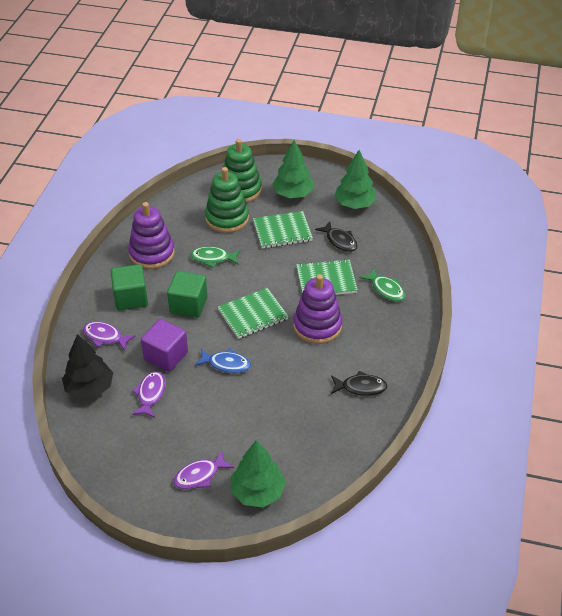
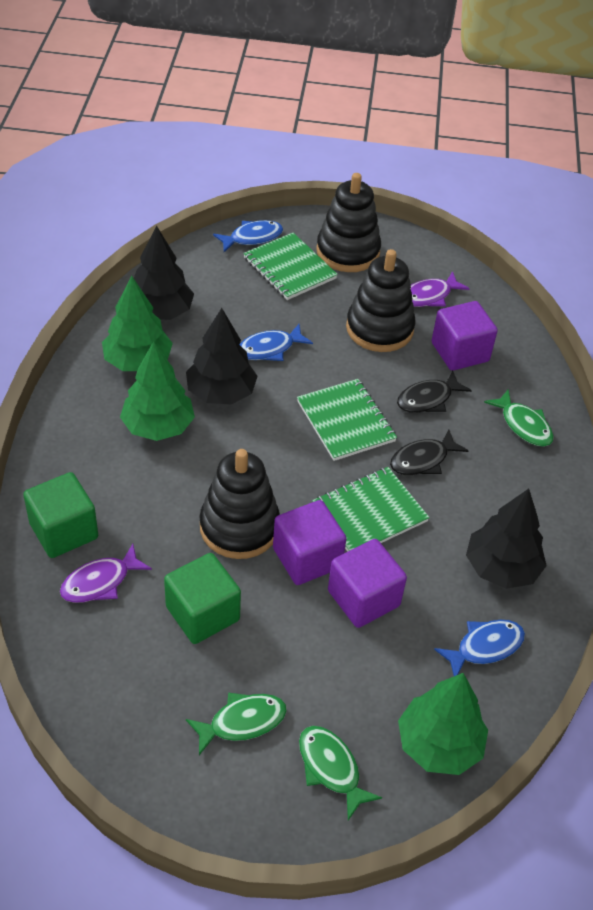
black stacking toy: none = 0 -> [199,449,280,559] [316,173,381,272] [346,249,416,352] = 3
black tree: [62,334,113,399] = 1 -> [134,226,194,320] [186,308,258,405] [466,489,547,589] = 3
blue fish: [195,348,251,373] = 1 -> [213,220,283,252] [240,324,313,361] [434,620,525,676] = 3
green fish: [190,247,241,268] [360,268,406,301] = 2 -> [186,692,287,755] [299,726,382,820] [484,389,554,447] = 3
green stacking toy: [205,167,249,233] [223,139,262,203] = 2 -> none = 0
purple cube: [141,319,188,372] = 1 -> [273,500,346,585] [328,539,407,628] [432,301,498,371] = 3
purple fish: [83,322,136,351] [132,371,166,418] [173,450,234,489] = 3 -> [60,544,152,603] [411,271,470,307] = 2
purple stacking toy: [128,202,175,269] [293,274,342,344] = 2 -> none = 0

